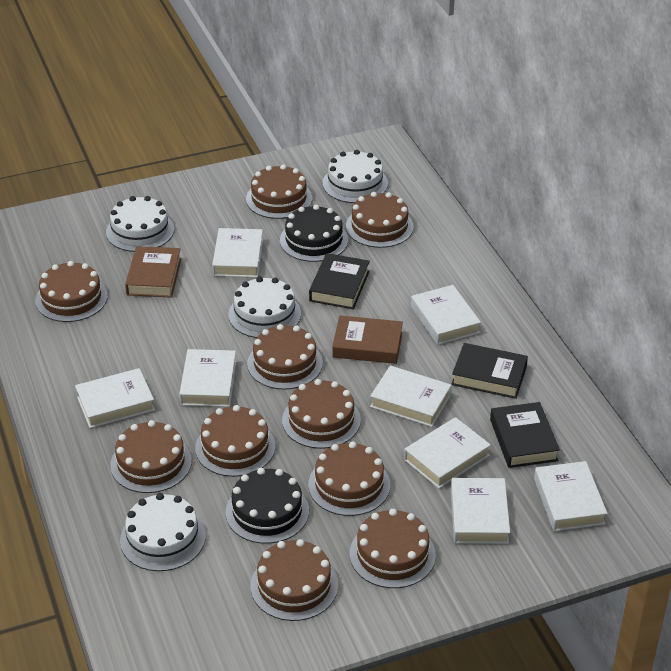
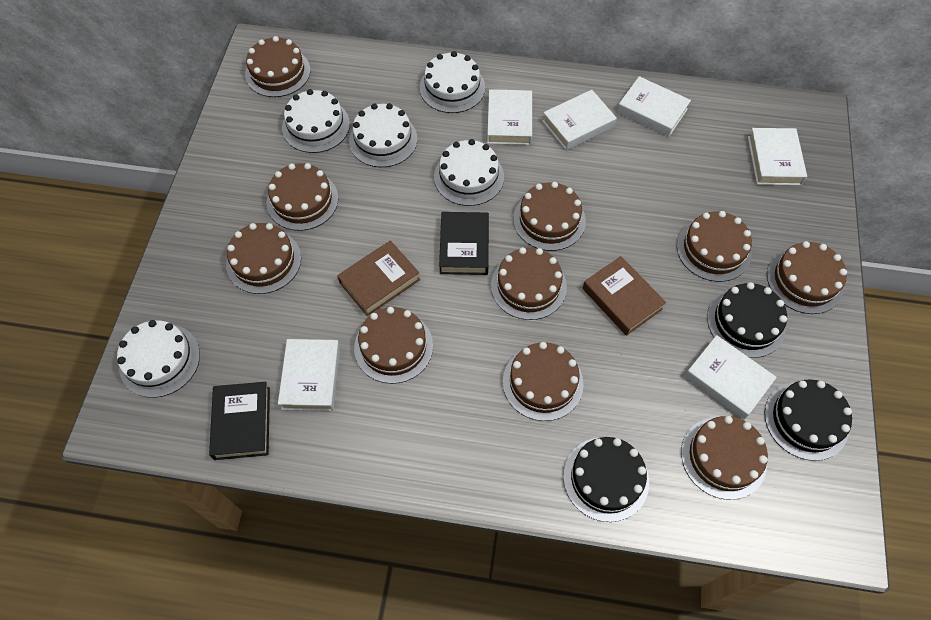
black book: [309,253,370,309] [451,343,528,399] [490,402,560,468] = 3 -> [209,382,270,460] [439,212,489,275] = 2
black cake: [225,468,309,544] [280,205,348,262] = 2 -> [563,437,649,522] [707,282,787,358] [764,379,852,461] = 3
white book: [75,368,155,428] [179,349,236,407] [212,228,263,277] [370,366,452,427] [404,417,491,489] [411,285,481,345] [451,478,510,544] [534,461,608,531] = 8 -> [278,339,340,411] [487,89,532,145] [542,90,617,150] [617,76,691,137] [684,335,777,420] [748,128,807,185] = 6
white cake: [106,196,174,252] [120,493,206,571] [229,277,301,338] [323,150,388,203] = 4 -> [117,320,200,398] [282,89,350,153] [349,103,417,167] [420,51,485,113] [434,139,504,206] = 5

